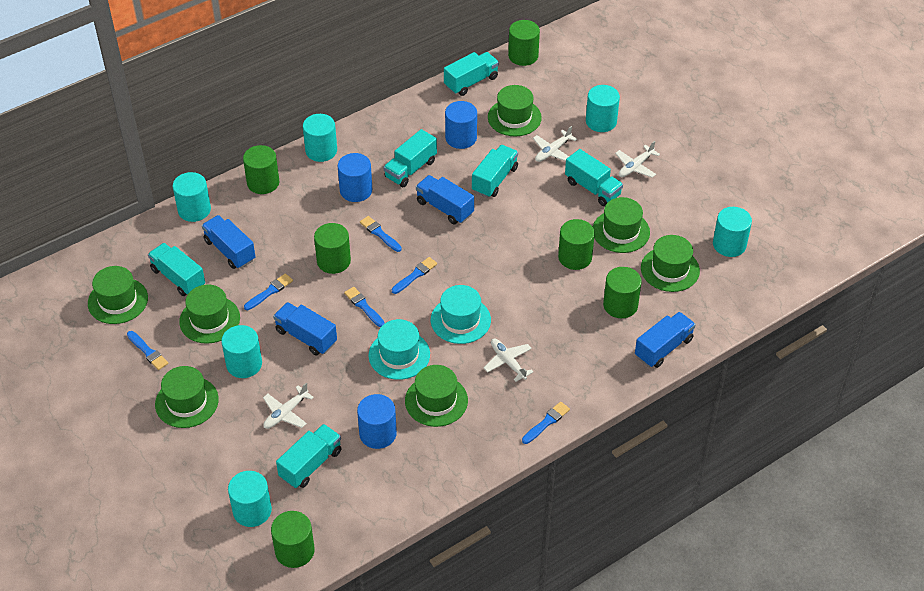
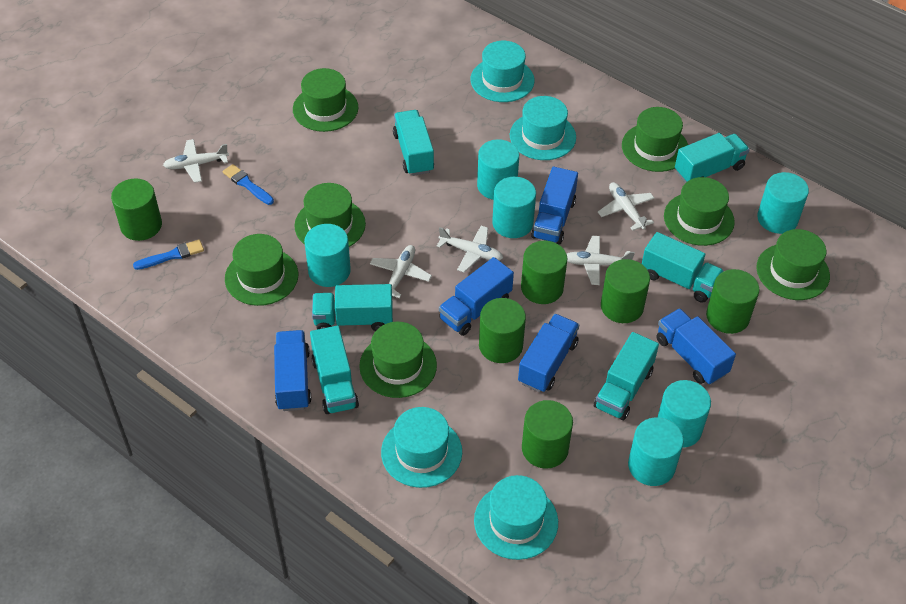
blue brush: [127,331,169,370] [244,273,293,310] [344,287,385,327] [360,216,402,252] [392,257,437,294] [522,402,570,444] = 6 -> [133,239,204,270] [223,164,274,205] = 2
blue cylinder: [338,153,372,202] [357,394,397,449] [445,101,477,149] = 3 -> none = 0
blue truck: [202,215,256,269] [273,302,337,355] [416,175,474,224] [635,312,696,368] = 4 -> [274,330,312,411] [439,257,514,336] [518,314,579,393] [531,167,578,244] [656,308,736,385] = 5
turquoise hat: [369,319,430,380] [431,285,491,344] = 2 -> [381,407,462,488] [471,41,535,102] [474,475,558,560] [510,96,576,160] = 4
white plane: [263,383,314,429] [484,339,533,382] [533,126,577,162] [615,141,660,178] = 4 -> [163,139,229,183] [370,245,432,298] [437,226,503,273] [567,236,635,285] [598,182,654,231] = 5

